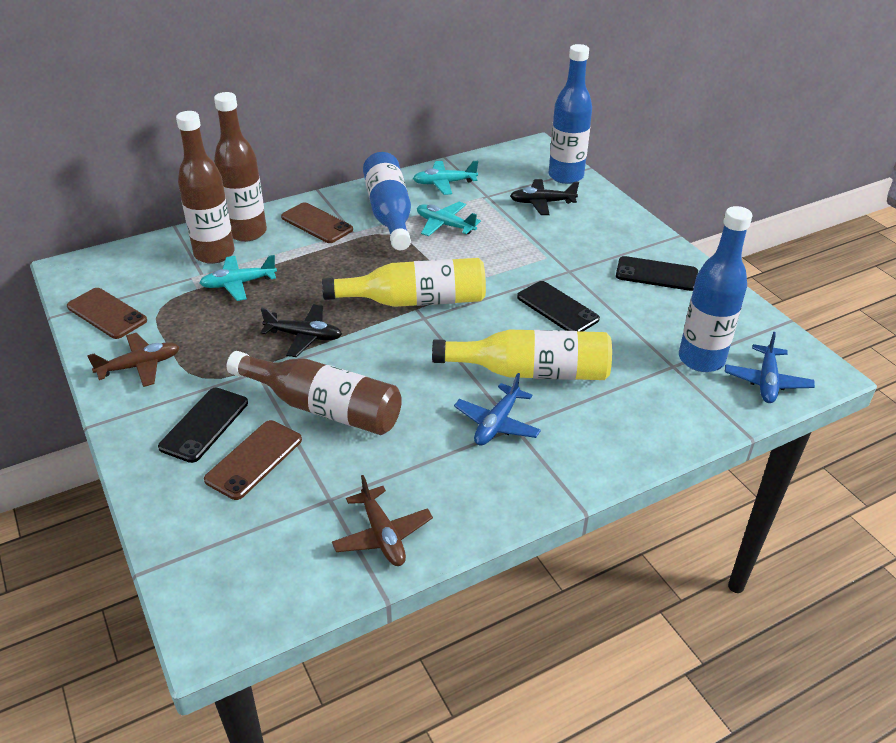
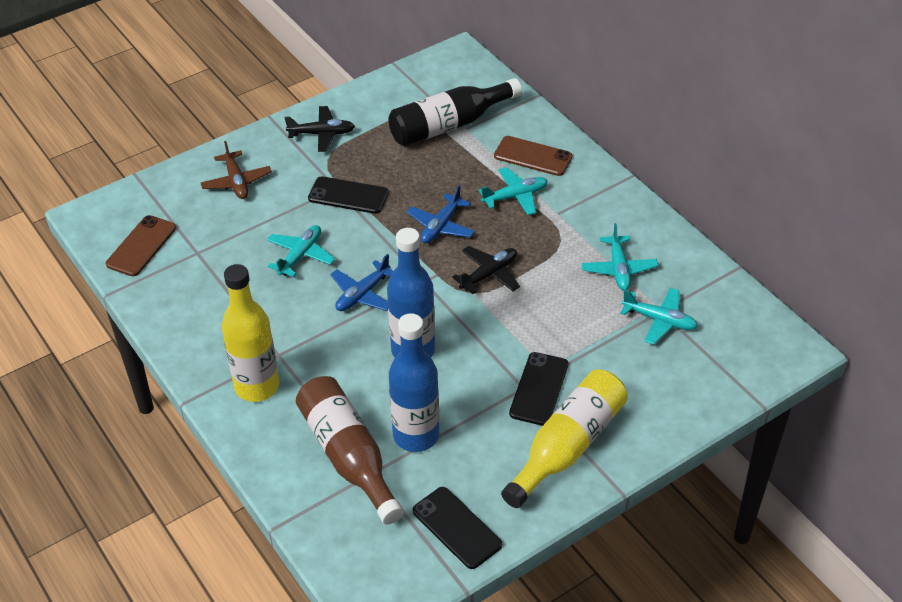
black bottle: none = 0 -> [388,78,522,146] = 1
blue bottle: [363,152,411,250] [549,44,592,184] [679,206,752,372] = 3 -> [387,228,435,357] [389,313,439,452] = 2
brown bottle: [176,111,235,264] [214,92,267,242] [227,351,402,435] = 3 -> [296,376,404,525] = 1
brown phone: [67,288,147,339] [204,420,302,500] [281,202,353,243] = 3 -> [106,215,176,276] [494,136,572,176] = 2
brown plane: [87,333,179,387] [332,475,433,566] = 2 -> [200,141,272,199] = 1
turquoise plane: [199,255,277,301] [413,161,478,195] [417,202,481,236] = 3 -> [267,225,335,277] [479,167,547,215] [582,223,658,290] [620,288,698,345] = 4

